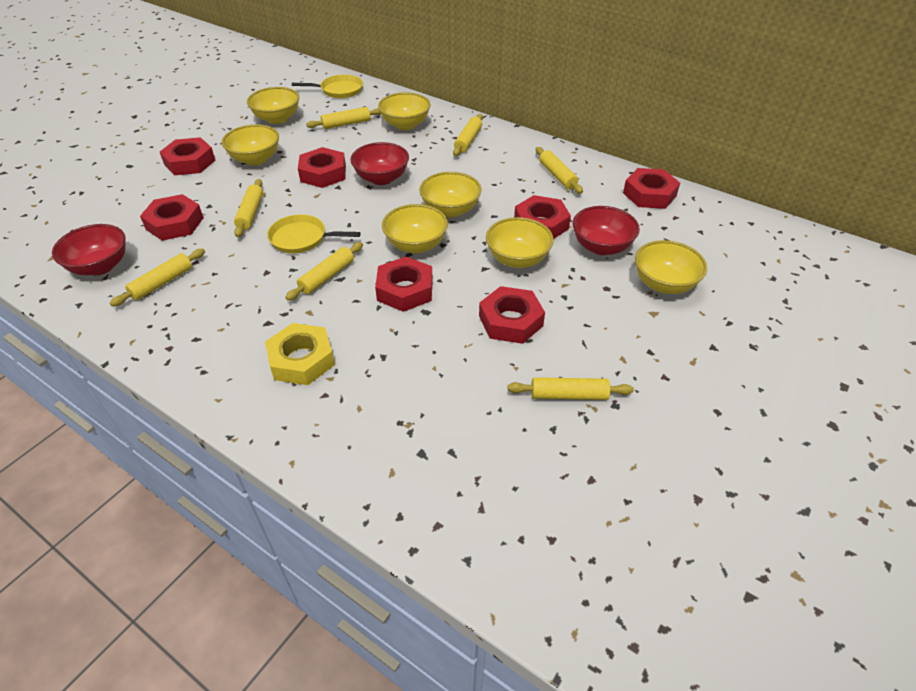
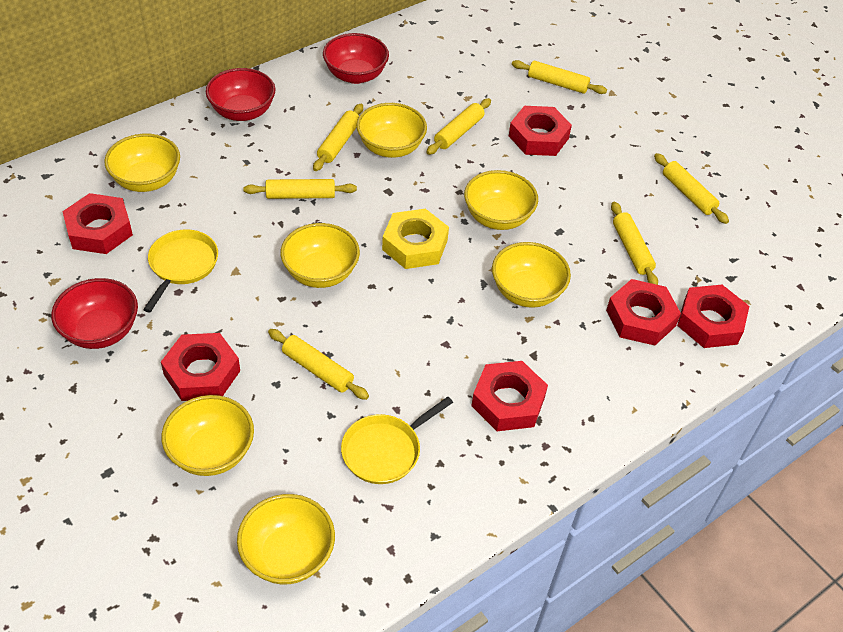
red nut: [140,194,204,241] [160,137,215,175] [298,147,346,188] [375,256,433,312] [479,286,545,344] [514,195,571,239] [623,168,680,209] = 7 -> [62,193,133,254] [161,333,240,401] [471,361,548,431] [509,106,572,156] [606,279,681,346] [677,285,749,348] = 6

